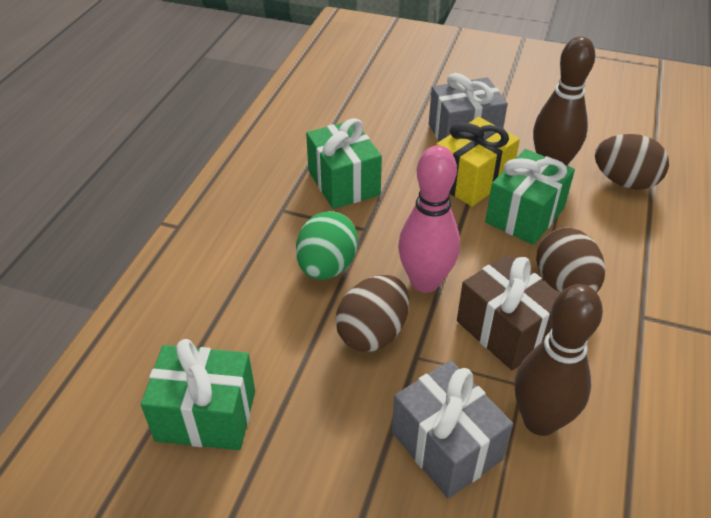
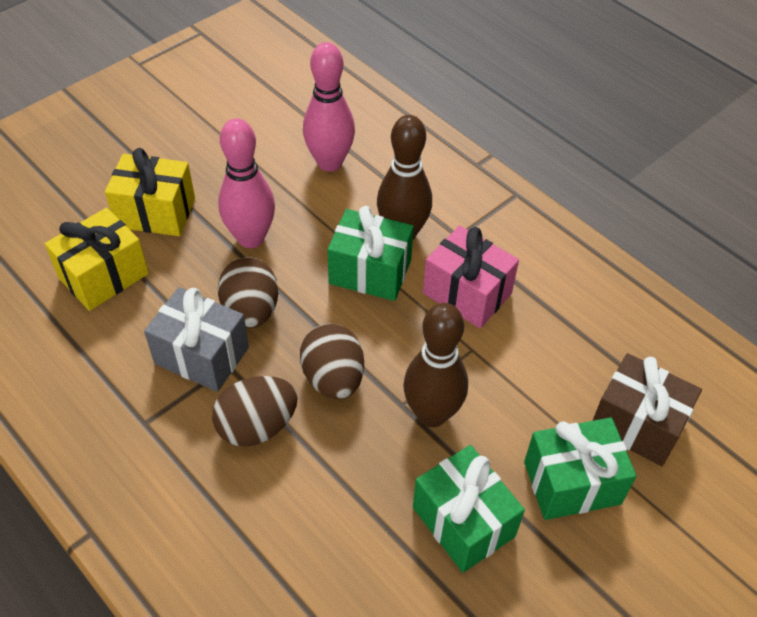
green egg: [296,211,358,280] = 1 -> none = 0
grey gift: [392,360,513,499] [429,73,508,141] = 2 -> [144,287,249,392] = 1
pink bowling pin: [398,145,460,293] = 1 -> [218,119,275,248] [303,42,355,172] = 2
pink gift: none = 0 -> [423,225,519,328] = 1
yellow gift: [436,117,520,207] = 1 -> [45,208,149,311] [105,148,195,236] = 2

